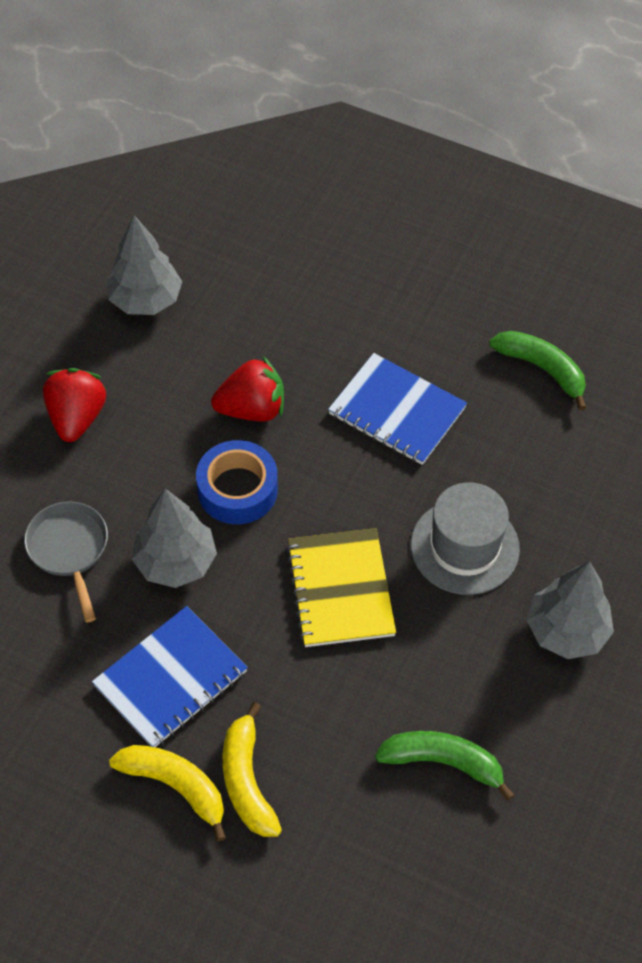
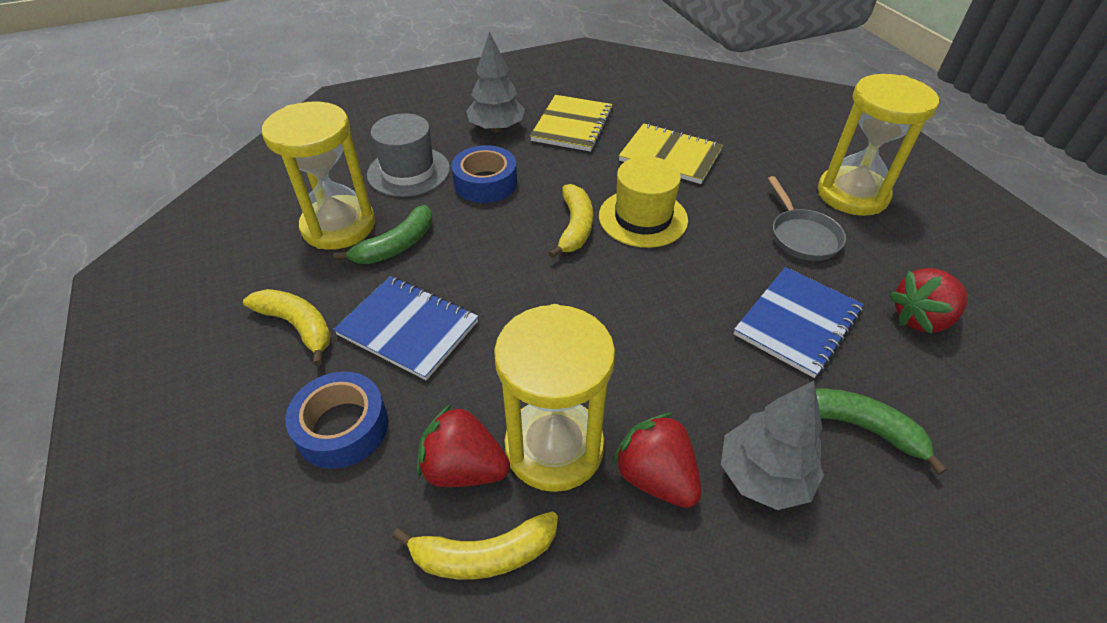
blue tape: [196,440,278,524] = 1 -> [285,372,388,469] [451,145,517,203] = 2
grey tree: [107,215,182,315] [132,488,217,588] [526,561,614,659] = 3 -> [466,32,525,132] [721,381,824,510] = 2
red strawberry: [43,368,106,442] [211,356,284,422] = 2 -> [417,404,510,487] [612,413,701,508] [889,268,968,334] = 3
yellow banana: [109,745,226,841] [223,702,282,837] = 2 -> [243,289,331,366] [392,511,558,580] [549,184,593,258] = 3
yellow hat: none = 0 -> [599,156,688,248] = 1
yellow hourglass: none = 0 -> [262,102,375,250] [494,304,615,492] [818,74,939,216] = 3
yellow notebook: [286,528,396,647] = 1 -> [530,95,613,152] [619,123,723,184] = 2

